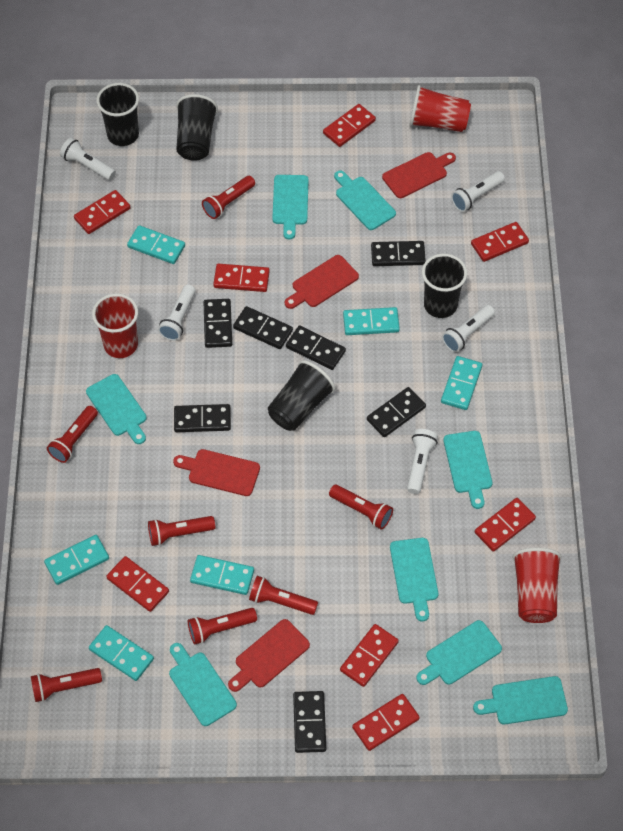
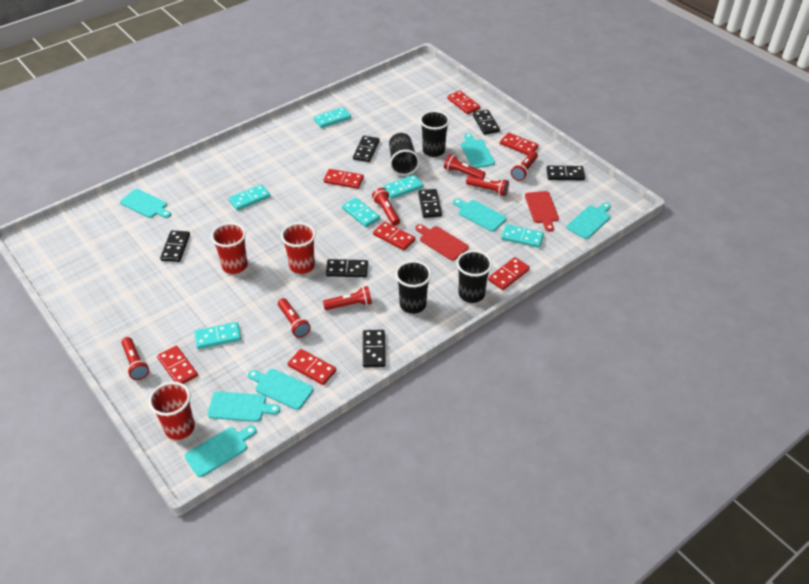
red cutting board: [173,449,260,496] [228,619,310,692] [285,255,359,309] [382,152,456,198] = 4 -> [415,224,469,261] [525,191,559,232] = 2
red domino: [74,190,131,234] [106,556,169,612] [213,264,270,292] [323,104,376,147] [340,624,399,687] [352,694,420,751] [471,222,529,262] [475,498,536,552] = 8 -> [157,345,198,384] [288,349,336,385] [324,169,364,189] [373,222,415,250] [447,91,480,114] [488,257,530,290] [500,133,539,155] = 7
turquoise cutting board: [86,374,147,444] [169,643,237,726] [272,175,309,240] [334,171,396,230] [390,538,438,621] [416,620,502,685] [443,431,492,509] [473,676,568,724] = 8 -> [120,189,171,218] [185,426,257,477] [207,391,280,422] [248,369,314,410] [453,199,507,232] [461,133,495,168] [567,202,611,239] = 7
white flashlight: [60,138,116,180] [158,285,196,341] [407,429,438,494] [442,305,495,352] [451,171,505,212] = 5 -> none = 0

